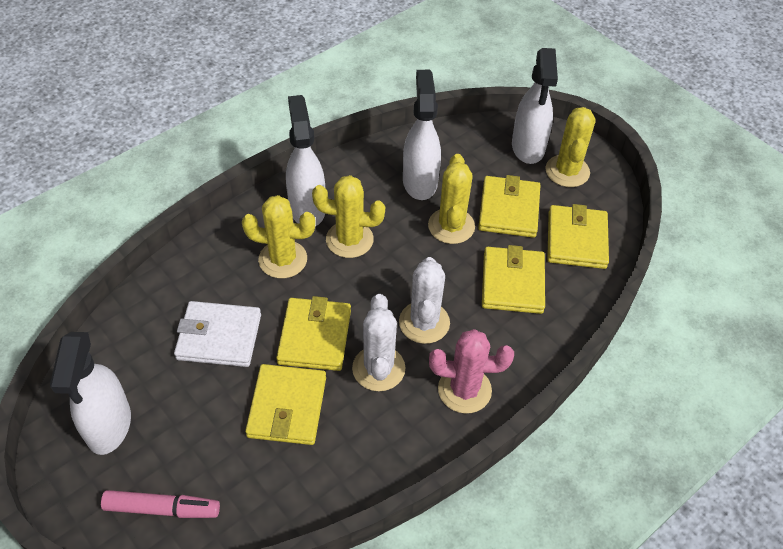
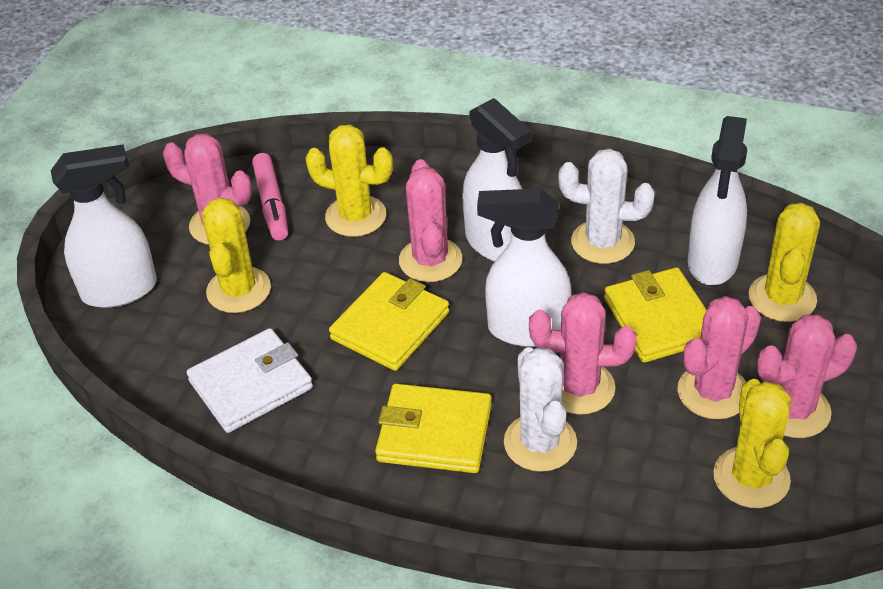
pink cactus: [429,329,514,414] = 1 -> [163,134,252,245] [399,159,462,282] [529,292,637,415] [677,296,761,419] [757,314,857,438] = 5
yellow wallet: [245,364,326,445] [276,296,351,371] [478,175,540,238] [482,245,545,314] [547,204,609,269] = 5 -> [329,272,449,371] [375,384,492,473] [604,267,707,363] = 3

